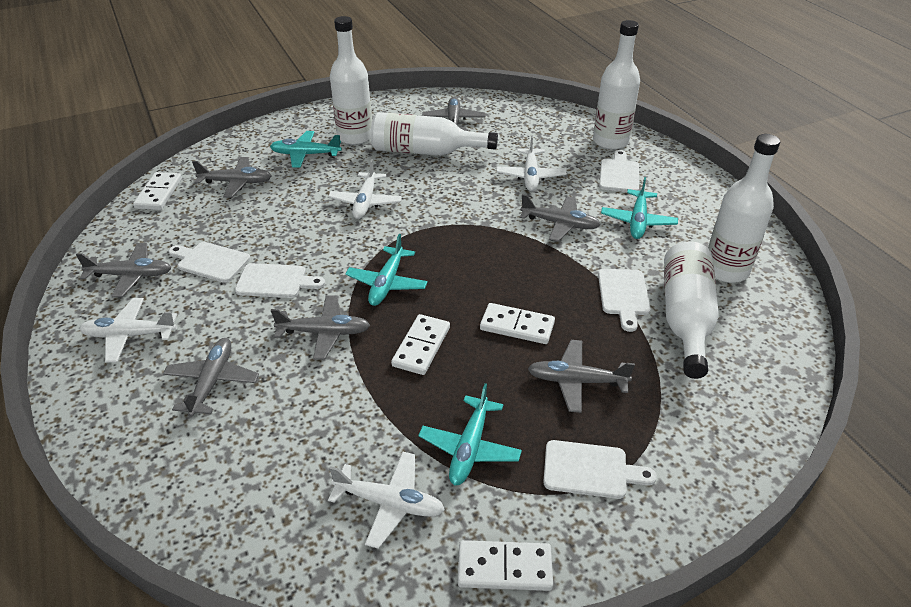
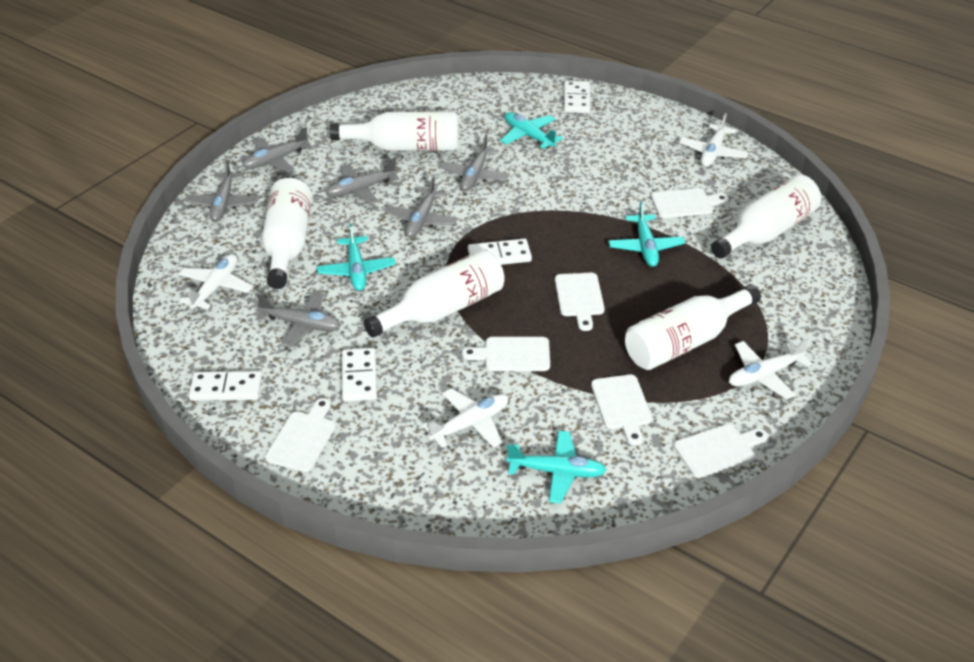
grey plane: [76,243,171,297] [163,338,259,417] [192,157,271,197] [271,295,370,360] [422,97,485,131] [520,194,601,242] [528,340,635,413] = 7 -> [185,160,259,222] [242,127,313,173] [256,292,341,347] [326,158,400,205] [385,176,458,238] [440,134,510,191] = 6
white cutting board: [169,242,250,283] [235,263,325,298] [543,440,657,499] [598,269,651,332] [599,150,639,192] = 5 -> [265,398,336,472] [462,337,550,371] [555,273,605,331] [591,375,652,446] [651,188,729,218] [674,424,768,479] = 6

